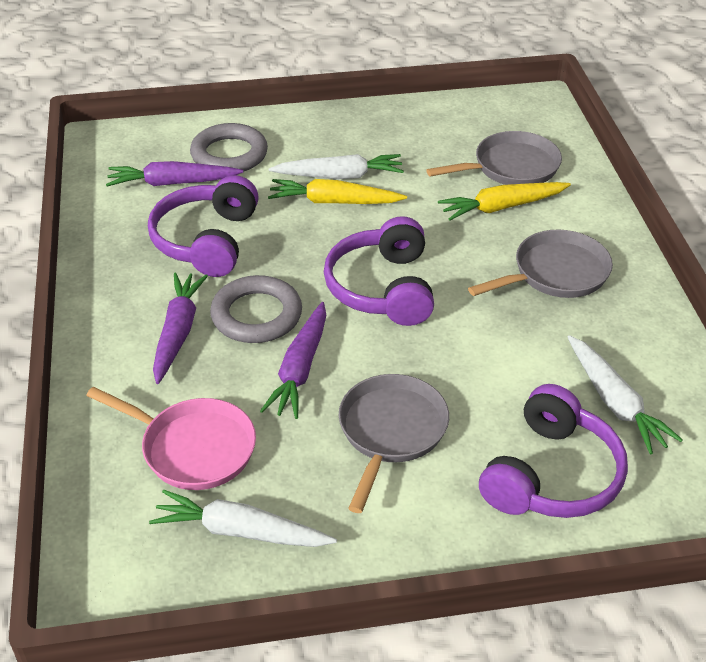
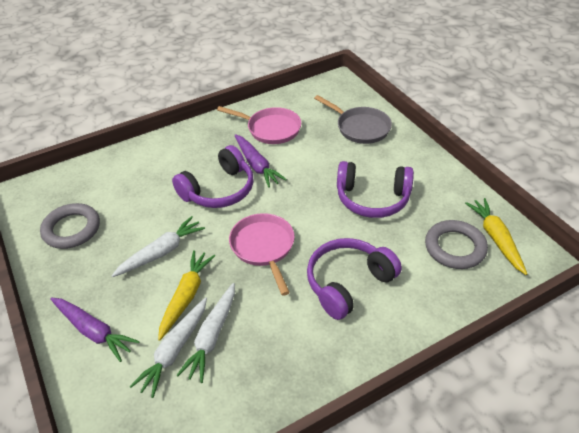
grey pan: [339,374,449,513] [426,131,562,185] [468,230,613,298] = 3 -> [314,95,392,144] = 1
pink pan: [86,387,256,490] = 1 -> [217,106,301,144] [229,213,295,296] = 2
purple carrot: [106,161,243,186] [153,272,208,384] [260,302,326,419] = 3 -> [50,297,140,362] [234,134,287,188] = 2

